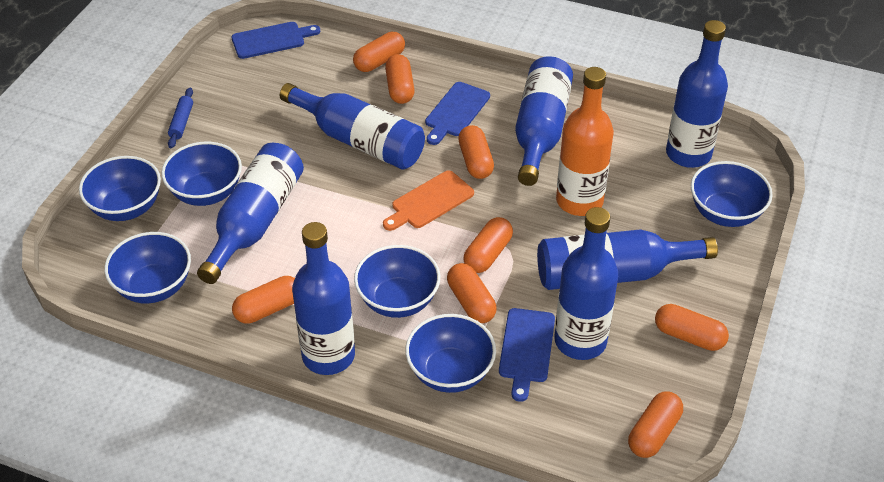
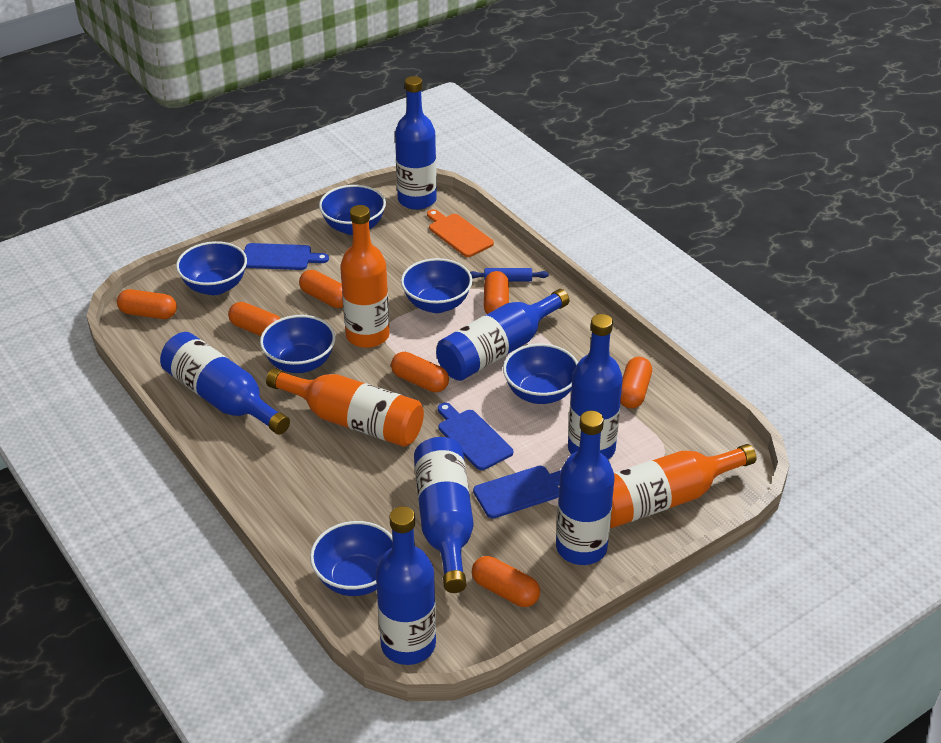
orange bottle: [556,67,614,216] = 1 -> [266,368,424,447] [340,205,390,348] [610,444,756,528] = 3
orange capsule: [232,276,295,324] [353,32,405,72] [385,54,415,104] [447,263,497,323] [458,125,494,179] [463,217,513,273] [628,391,683,458] [655,304,729,351] = 8 -> [117,289,177,319] [228,302,281,336] [299,270,343,308] [391,352,449,392] [472,556,540,607] [484,271,509,314] [620,357,652,409] = 7

